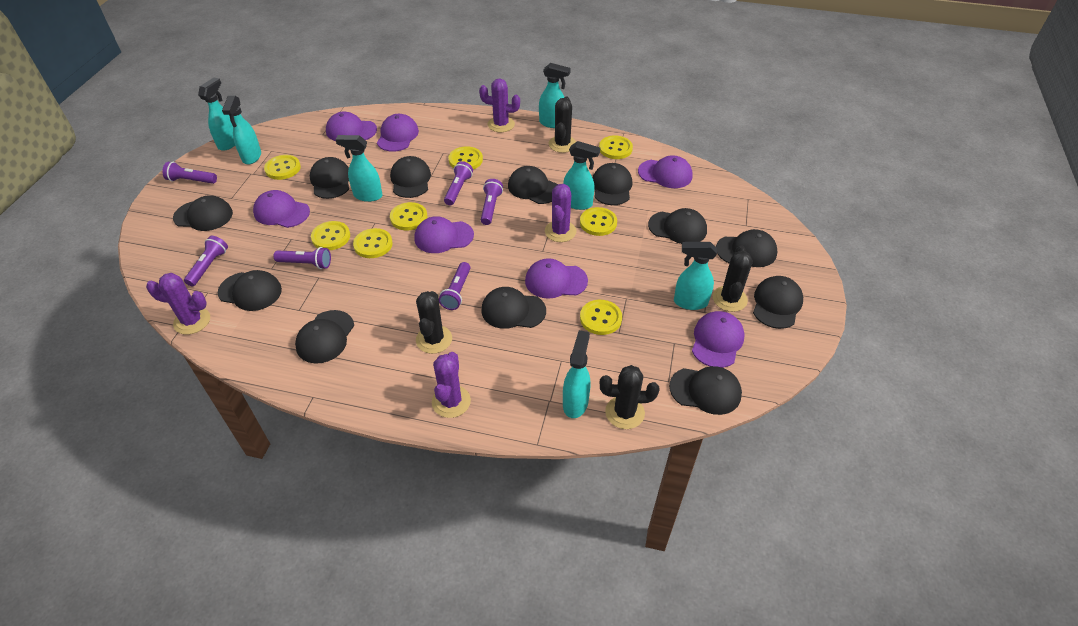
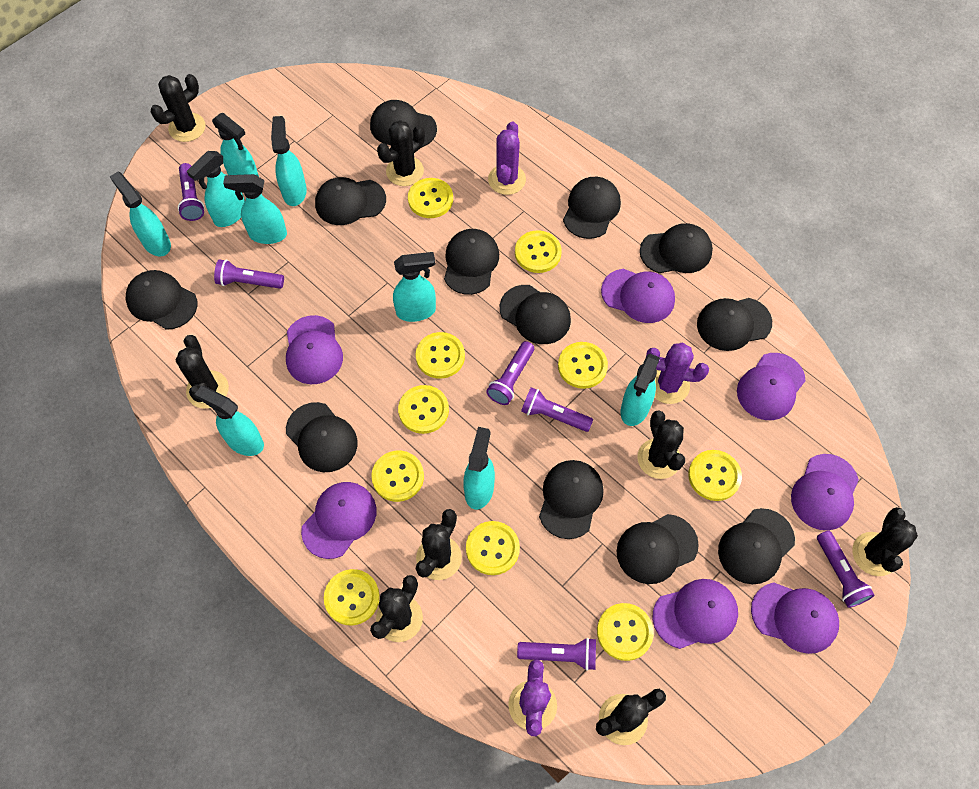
black cactus: [416,291,452,354] [549,97,576,153] [600,365,660,429] [713,246,753,312] = 4 -> [151,74,205,142] [176,335,229,409] [370,575,423,642] [377,120,425,186] [416,509,462,580] [596,689,666,745] [637,410,685,479] [852,507,918,576] = 8
purple cactus: [146,273,210,335] [432,352,471,418] [479,79,520,132] [545,184,577,242] = 4 -> [488,121,526,195] [508,660,557,736] [646,343,709,404] = 3
turquoise spray bottle: [198,78,235,151] [222,96,261,165] [335,135,382,202] [539,63,571,128] [563,141,600,210] [563,330,591,418] [674,242,717,310] = 7 -> [109,172,171,256] [187,151,245,227] [195,386,264,456] [212,113,259,177] [223,174,287,244] [271,116,307,206] [393,252,436,322] [463,427,495,510] [621,354,660,426] = 9
yellow button: [264,155,301,180] [311,221,350,250] [353,228,393,258] [390,202,428,231] [448,146,483,169] [580,207,617,236] [580,300,622,335] [599,135,633,159] = 8 -> [324,569,380,625] [371,451,424,502] [398,385,449,434] [408,178,453,218] [416,332,465,379] [466,521,520,575] [515,230,562,273] [558,342,608,389] [597,603,654,661] [688,450,742,501] = 10

